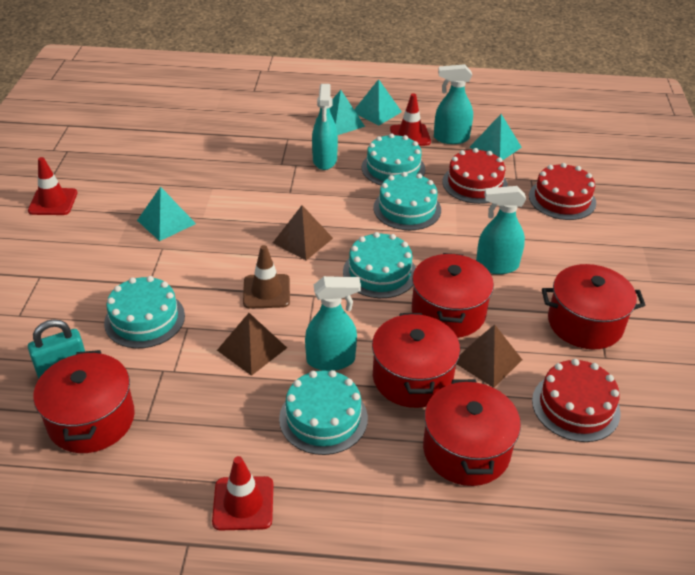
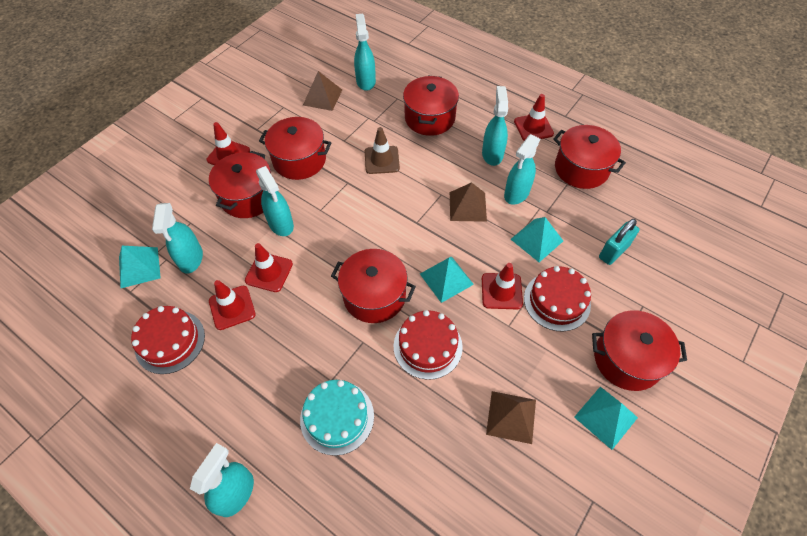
red pot: [33,350,135,453] [372,313,460,408] [412,253,494,338] [423,379,521,486] [542,264,646,349] = 5 -> [209,151,271,218] [259,117,331,180] [331,249,416,323] [403,76,459,136] [553,125,626,189] [592,310,687,391] = 6
red traffic cone: [28,157,78,215] [212,456,273,530] [390,93,431,146] = 3 -> [206,122,250,165] [209,280,256,330] [245,243,293,292] [482,263,523,309] [514,94,554,141] = 5
turquoise cake: [104,276,185,348] [279,370,368,455] [343,232,416,298] [362,133,425,185] [373,172,441,230] = 5 -> [300,380,374,456] = 1
turquoise spray bottle: [305,276,361,371] [312,84,338,170] [434,64,473,144] [476,186,526,274] = 4 -> [152,203,203,274] [190,443,254,517] [256,166,294,236] [354,14,376,91] [482,86,508,166] [504,134,540,205] = 6

